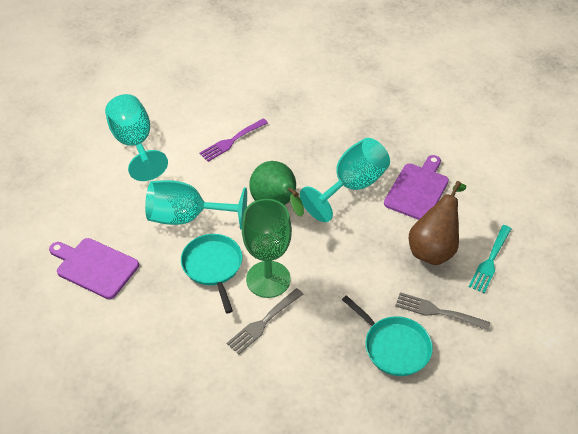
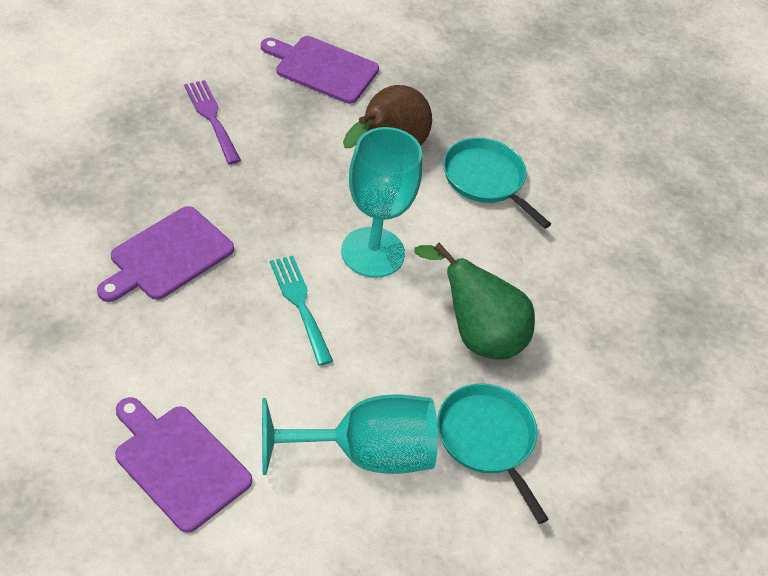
green goblet: [242,199,292,298] = 1 -> none = 0
grey fork: [227,288,303,355] [395,292,491,331] = 2 -> none = 0
purple cutting board: [49,238,139,299] [384,155,449,220] = 2 -> [97,206,234,302] [115,397,252,533] [261,36,379,104] = 3
turquoise goblet: [105,94,168,181] [145,180,247,230] [300,138,390,222] = 3 -> [262,395,438,475] [341,127,422,278] = 2

